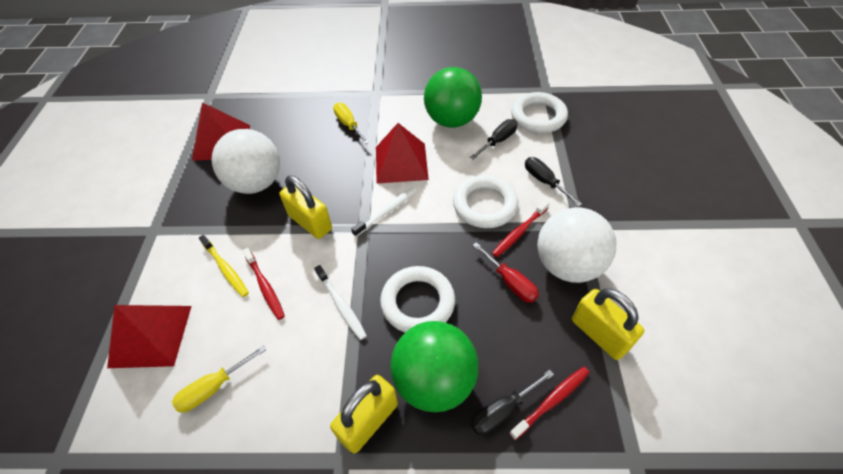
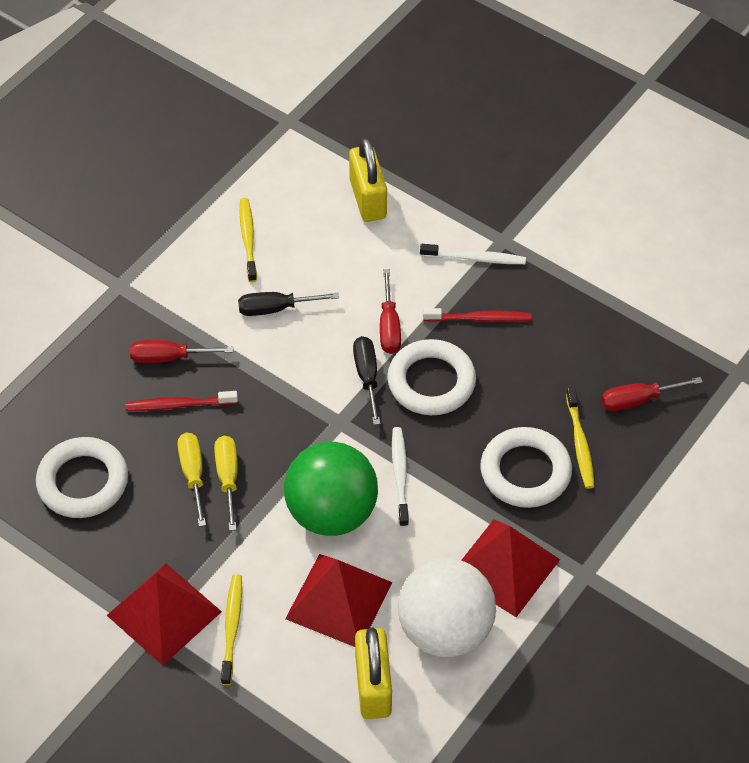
black screwdriver: [470,119,518,160] [471,370,554,436] [525,157,582,207] = 3 -> [238,292,339,316] [353,336,381,425] = 2
green ball: [390,321,478,412] [424,67,482,128] = 2 -> [284,442,378,536] = 1
red screwdriver: [473,242,539,303] = 1 -> [130,340,233,363] [380,269,401,354] [601,377,703,411] = 3
red toothbrush: [242,248,285,320] [492,200,550,257] [509,367,590,440] = 3 -> [125,391,238,411] [423,308,532,322] = 2
white ball: [212,129,280,194] [537,207,616,283] = 2 -> [398,558,496,657] = 1
yellow padlock: [280,176,332,239] [330,375,398,454] [572,289,644,360] = 3 -> [349,137,387,222] [355,627,392,719] = 2
yellow toothbrush: [199,235,249,297] = 1 -> [221,574,242,685] [240,198,257,282] [566,387,595,489] = 3

